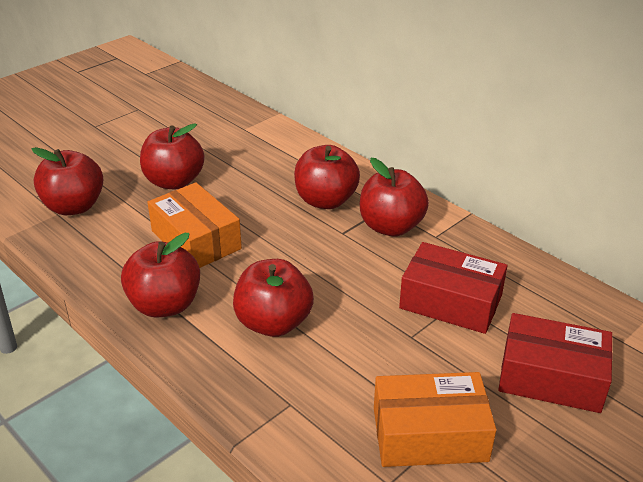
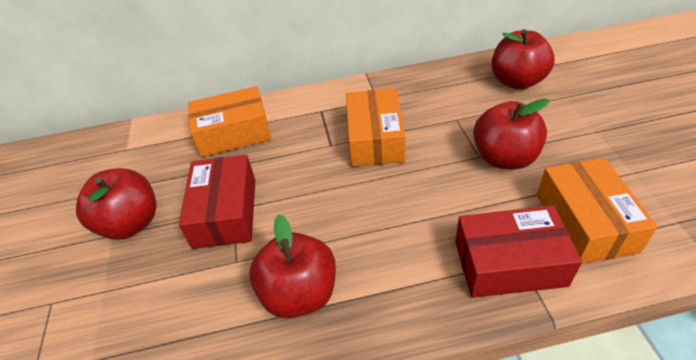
orange box: [147,182,242,268] [374,372,496,467] = 2 -> [188,86,271,157] [346,88,406,167] [537,158,658,264] = 3
red apple: [32,147,103,215] [121,233,200,317] [140,123,205,189] [233,259,314,337] [294,145,360,209] [360,158,429,236] = 6 -> [76,168,156,240] [249,215,336,319] [473,98,550,170] [491,29,555,90] = 4

